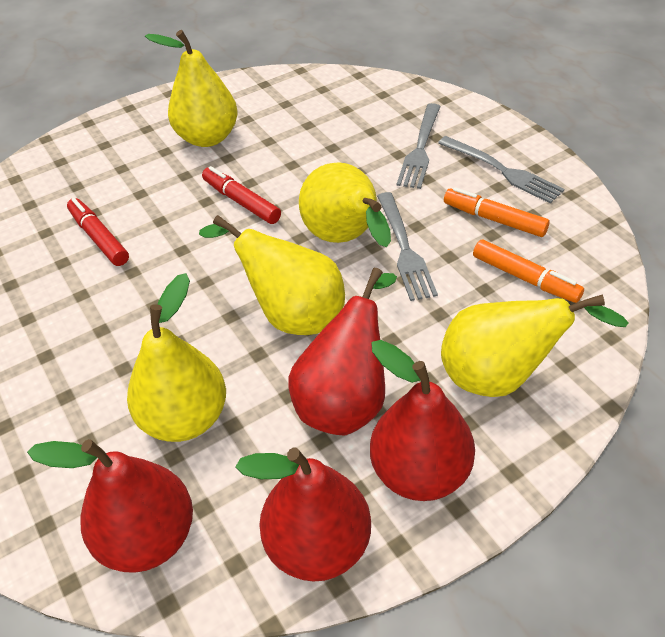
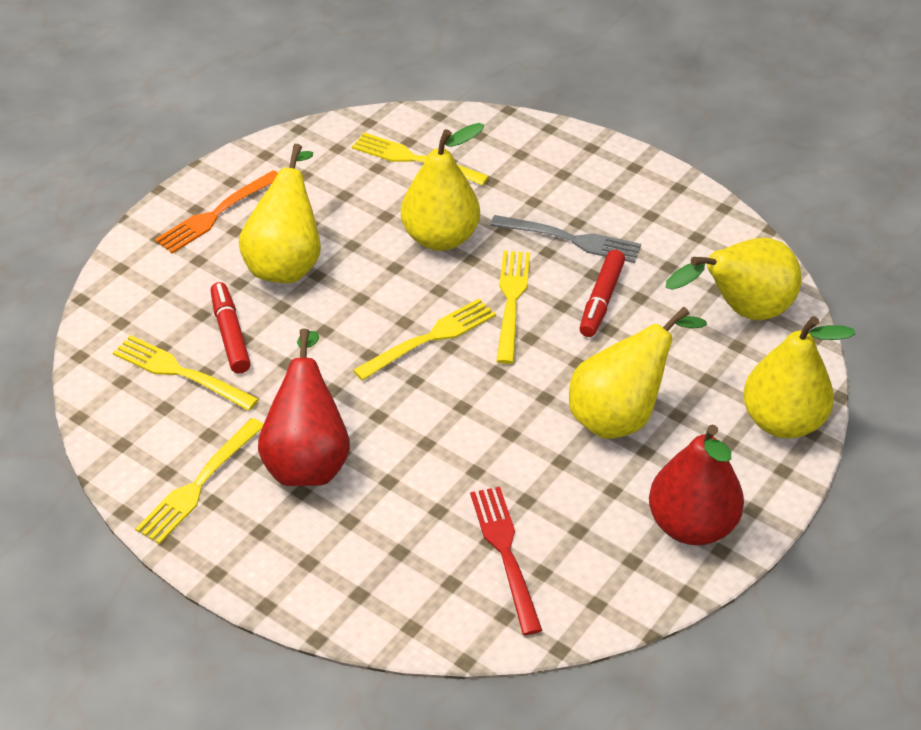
grey fork: [377,192,438,301] [397,103,441,189] [438,136,565,204] = 3 -> [490,215,641,263] = 1
orange fork: none = 0 -> [155,170,278,254] = 1
orange marker: [444,187,550,237] [473,240,584,303] = 2 -> none = 0
red fork: none = 0 -> [470,487,542,635] = 1
red pear: [27,439,193,573] [235,447,371,582] [288,268,397,435] [370,340,475,501] = 4 -> [258,329,350,486] [649,425,744,545] = 2
yellow fork: none = 0 -> [113,335,259,411] [135,418,264,544] [352,133,489,186] [353,299,496,381] [496,251,530,364] = 5

